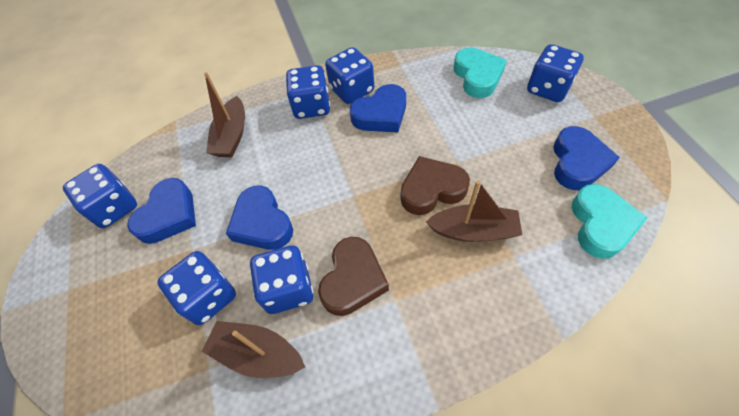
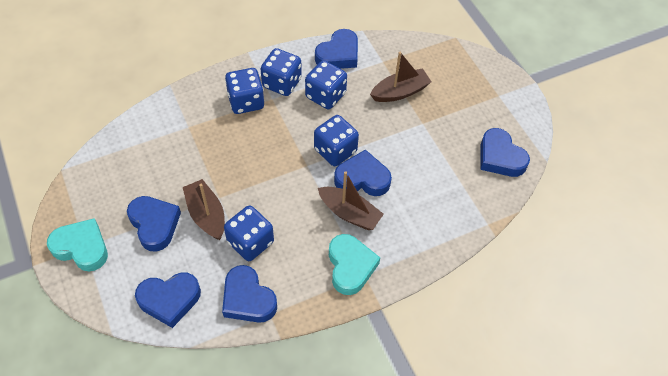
blue dice: [63,164,137,228] [157,251,236,325] [250,245,314,314] [286,65,330,119] [325,47,374,104] [527,44,584,102] = 6 -> [224,205,274,261] [225,68,264,114] [261,48,302,96] [305,60,347,109] [314,115,359,166] = 5
blue heart: [127,178,196,244] [226,185,293,250] [350,84,406,133] [553,126,620,190] = 4 -> [127,196,181,252] [135,272,201,328] [222,265,277,323] [315,29,358,69] [334,149,392,196] [480,128,530,177] = 6
brown heart: [318,237,389,316] [401,156,470,215] = 2 -> none = 0

